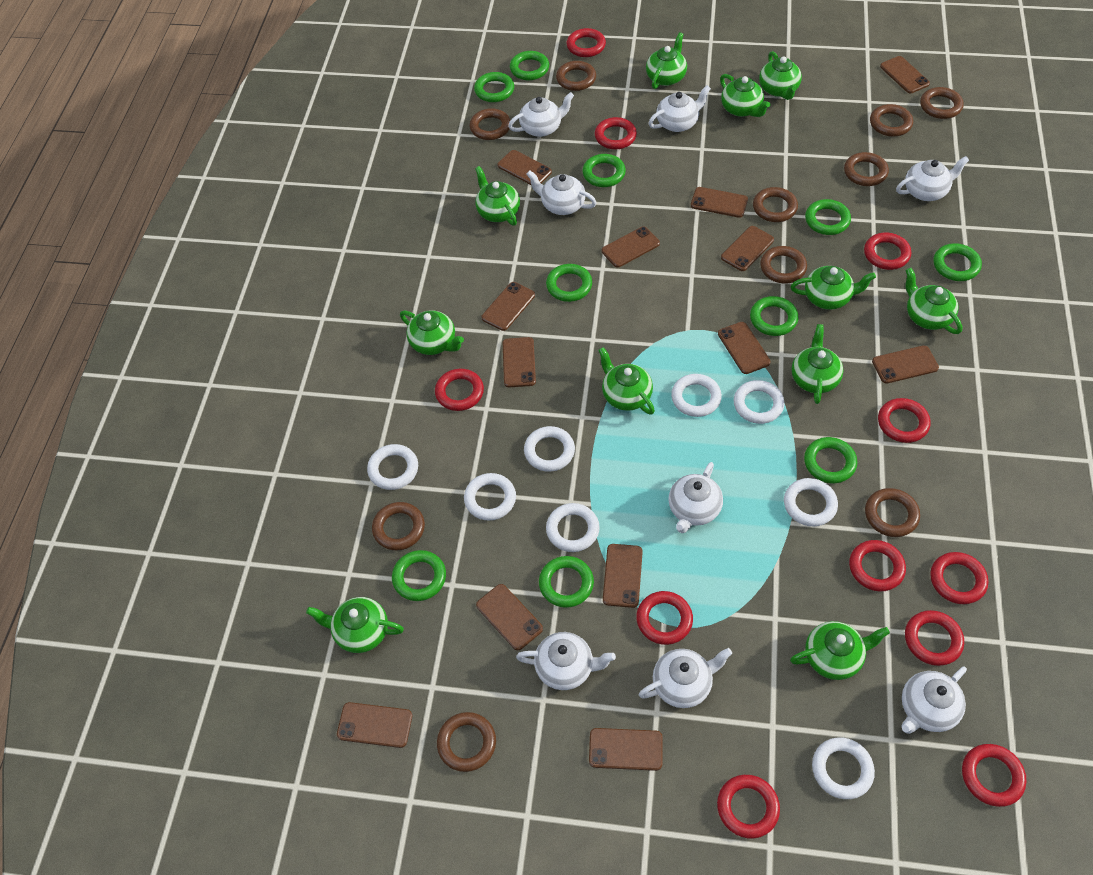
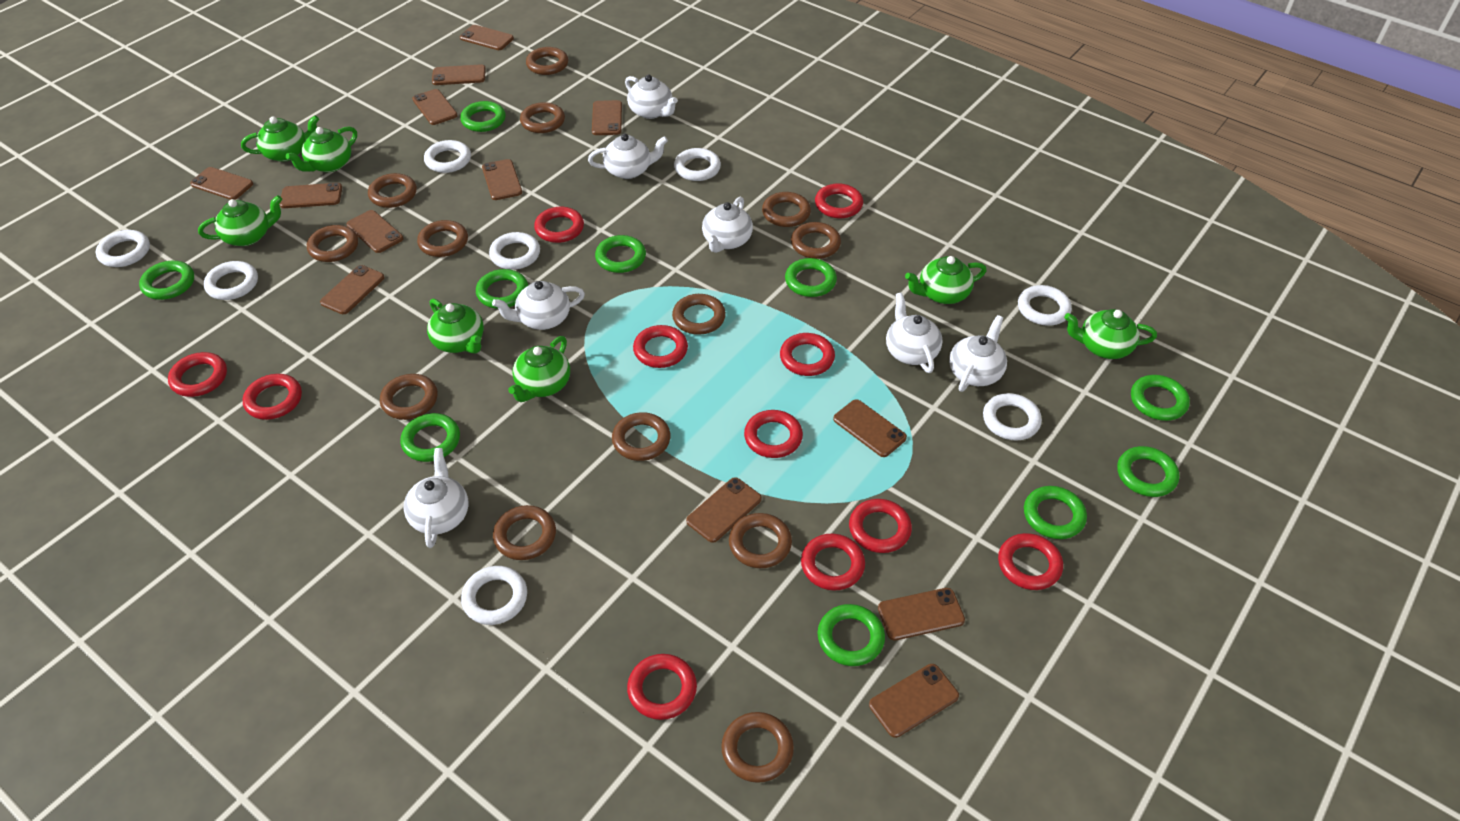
brown ring: [372,502,425,550] [437,712,496,772] [470,108,510,140] [556,61,596,91] [753,187,798,222] [760,246,807,283] [844,152,889,186] [865,488,920,537] [870,104,913,137] [920,87,964,119] = 10 -> [307,225,358,262] [368,173,417,208] [380,374,438,420] [417,220,468,257] [493,505,556,560] [520,102,565,133] [526,47,568,75] [612,412,671,461] [672,294,726,335] [721,712,794,783] [729,513,792,568] [762,192,811,227] [791,222,841,259] = 13
green teapot: [306,597,404,653] [400,311,464,355] [475,166,520,226] [598,347,655,415] [646,32,687,89] [720,74,770,117] [759,51,802,100] [790,621,890,680] [791,266,876,310] [791,324,843,404] [905,268,962,334] = 11 -> [198,195,282,246] [241,116,319,162] [286,126,357,172] [427,299,484,354] [508,336,570,402] [905,256,987,304] [1064,309,1157,359] = 7
white teapot: [508,92,574,137] [516,632,616,690] [526,170,596,215] [639,648,732,708] [649,85,711,132] [668,462,723,533] [896,156,969,201] [901,667,967,734] = 8 -> [404,448,468,548] [492,281,585,330] [588,133,668,179] [625,74,678,119] [702,197,753,253] [886,292,942,373] [949,315,1007,392] = 7

